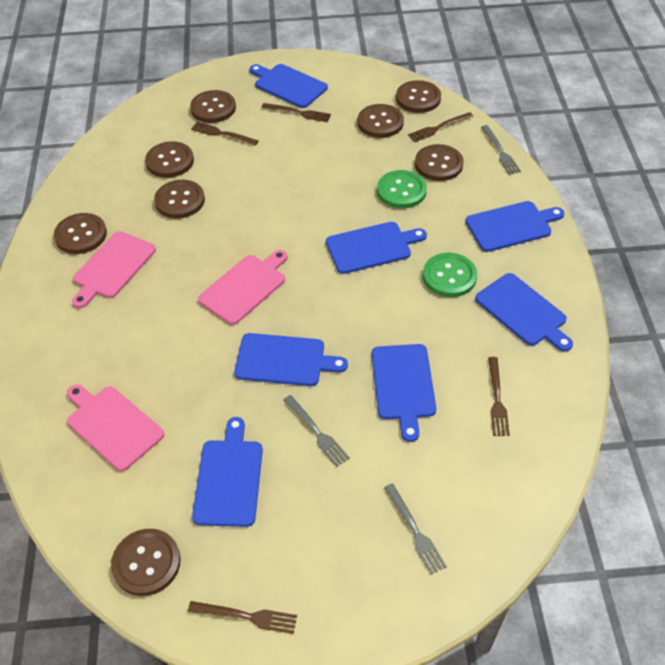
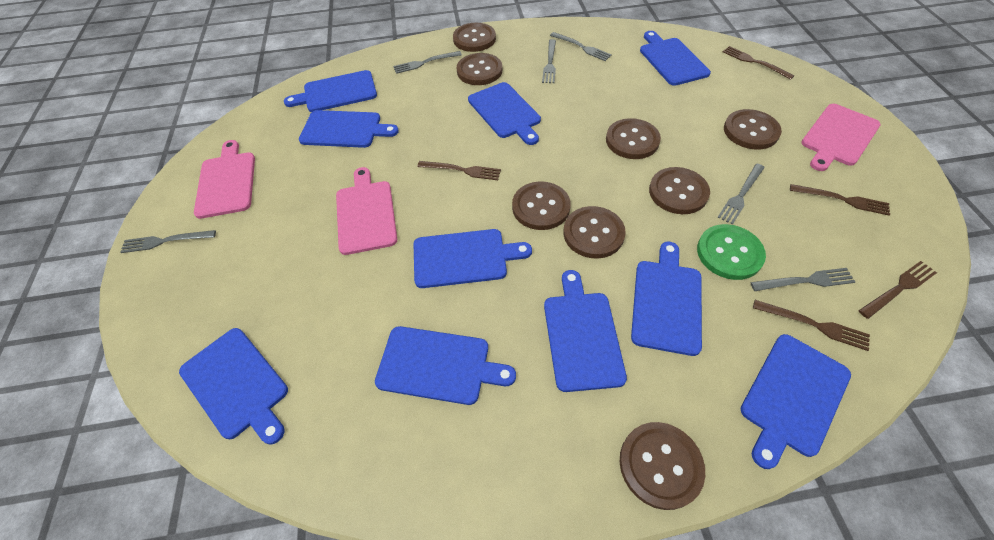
blue cutting board: [192,417,263,527] [234,333,348,386] [250,64,328,108] [326,222,427,274] [372,344,436,442] [465,201,564,252] [475,273,573,352] = 7 -> [179,328,288,445] [284,70,377,112] [299,110,399,148] [375,326,516,405] [414,229,532,288] [468,82,541,145] [544,270,627,392] [631,242,702,356] [640,31,711,86] [741,334,851,469] = 10
green button: [377,170,427,209] [423,253,477,297] = 2 -> [697,224,766,280] = 1
grey fork: [284,395,350,467] [384,483,447,575] [481,125,521,175] = 3 -> [120,230,216,253] [393,51,462,74] [542,39,556,83] [550,32,612,61] [717,164,765,225] [751,268,855,291] = 6

